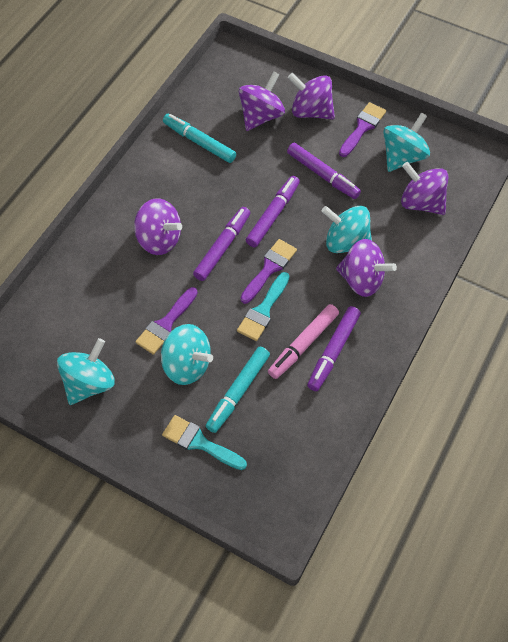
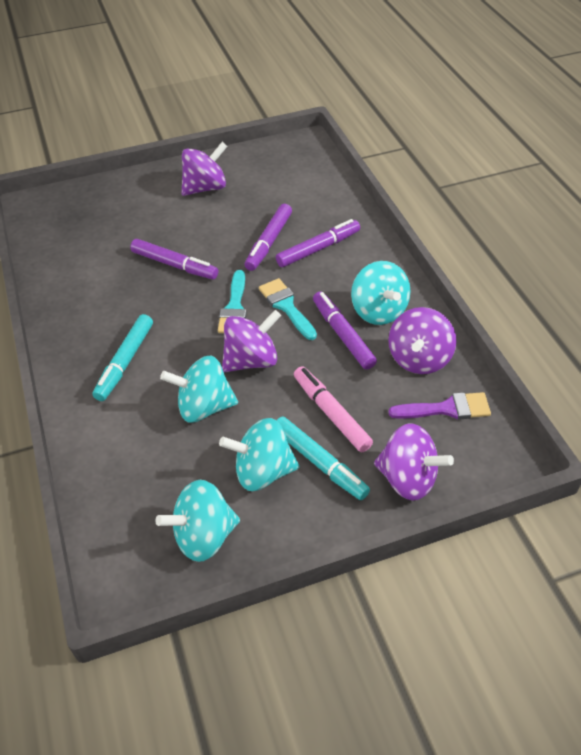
purple brush: [136,287,198,355] [240,239,297,304] [339,102,386,157] = 3 -> [388,392,491,420] = 1
purple spinning top: [134,198,182,255] [239,71,285,131] [288,73,335,119] [336,239,397,297] [401,162,449,215] = 5 -> [181,142,227,196] [222,310,281,372] [374,423,454,501] [388,307,456,374] = 4

